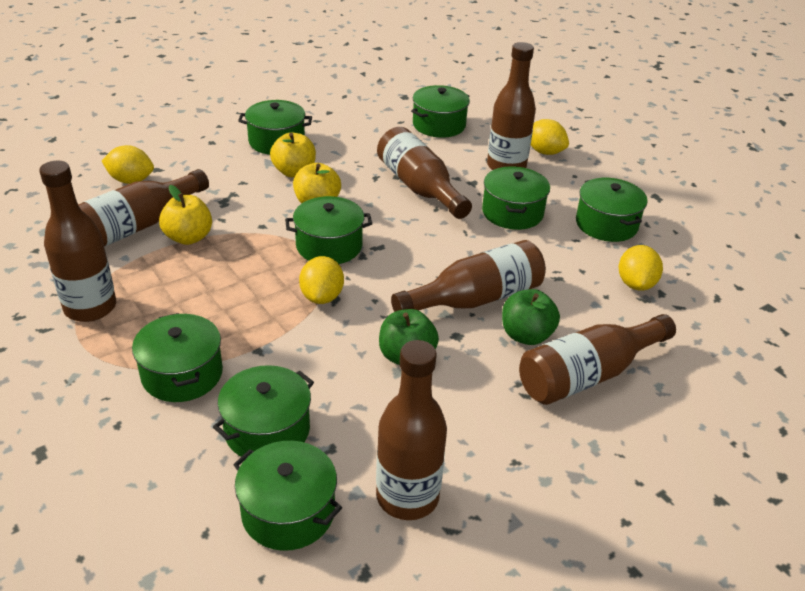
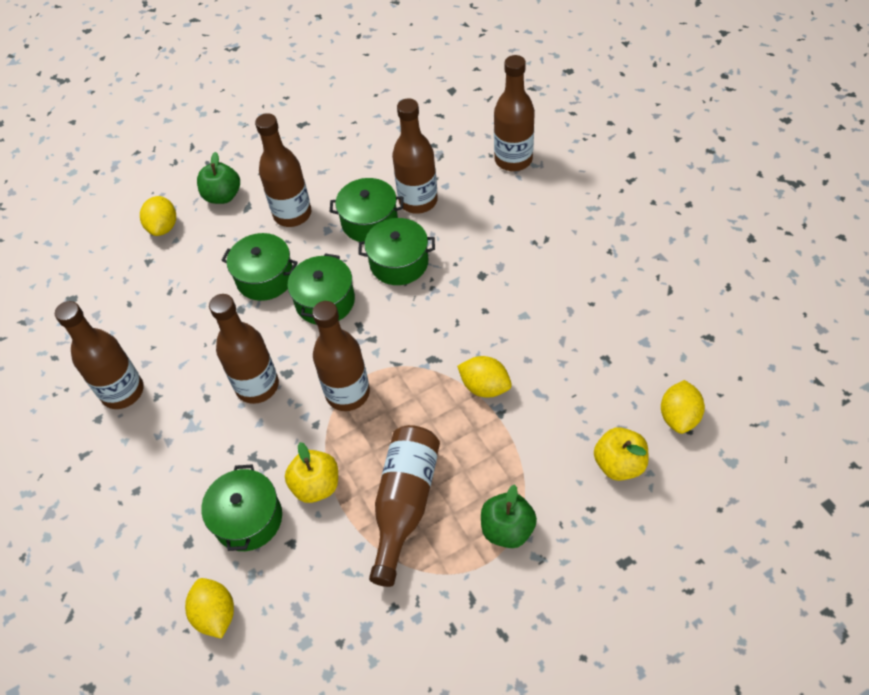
green pot: [132,313,223,402] [213,365,314,457] [233,441,342,551] [238,100,312,155] [285,196,372,264] [411,85,470,138] [482,166,550,230] [576,178,648,242] = 8 -> [201,464,282,551] [221,233,298,301] [288,254,355,325] [330,178,403,242] [359,218,435,285] = 5
yellow apple: [159,185,212,245] [270,133,316,177] [293,163,341,204] = 3 -> [285,442,338,503] [594,427,648,481] = 2

